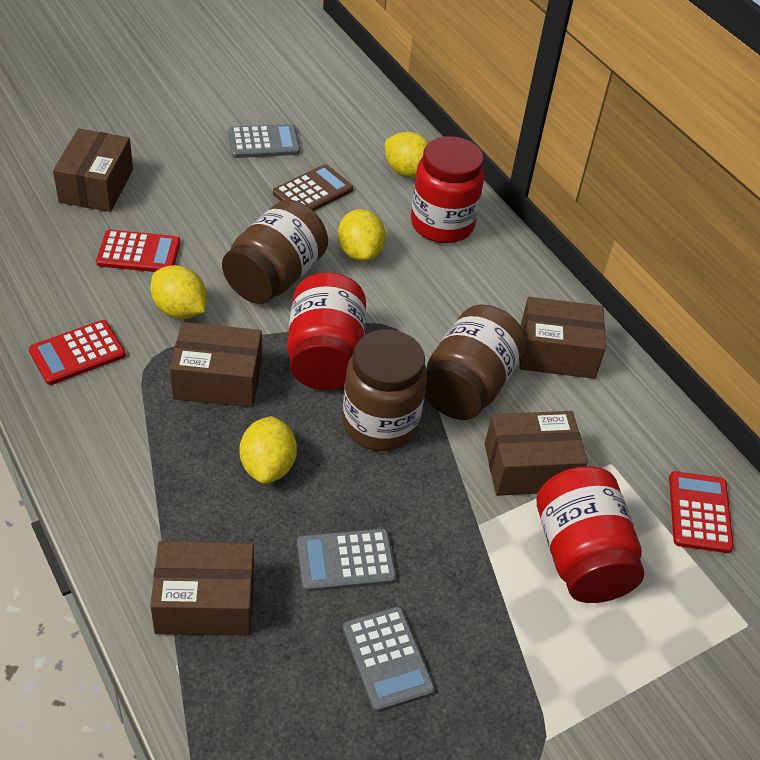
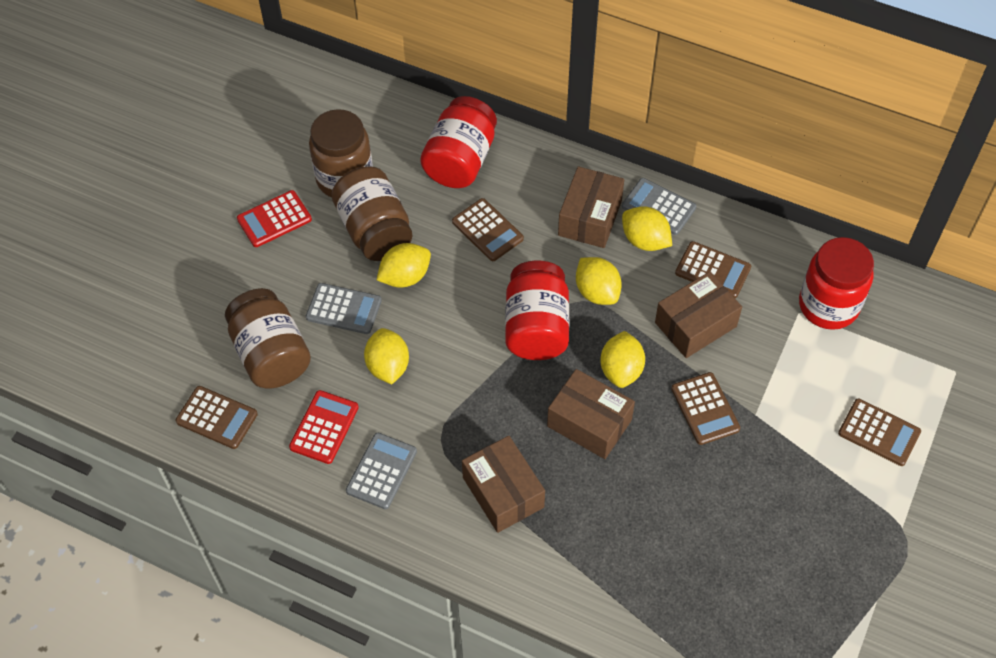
brown box: [53,128,133,212] [150,541,254,636] [170,322,262,407] [485,411,588,496] [520,297,606,379] = 5 -> [462,436,545,533] [547,369,635,459] [558,166,624,248] [655,271,742,358] = 4
brown calculator: [273,164,353,211] = 1 -> [175,386,258,449] [452,198,524,261] [671,372,740,445] [675,241,751,298] [838,399,921,466] = 5
red calculator: [29,320,126,385] [96,230,180,272] [669,471,734,553] = 3 -> [237,190,312,247] [289,390,359,464] = 2
yellow lemon: [150,265,207,319] [239,416,297,484] [338,209,386,261] [385,132,429,178] = 4 -> [364,328,409,384] [377,243,431,288] [576,257,622,305] [600,331,645,388] [622,206,672,251] = 5

